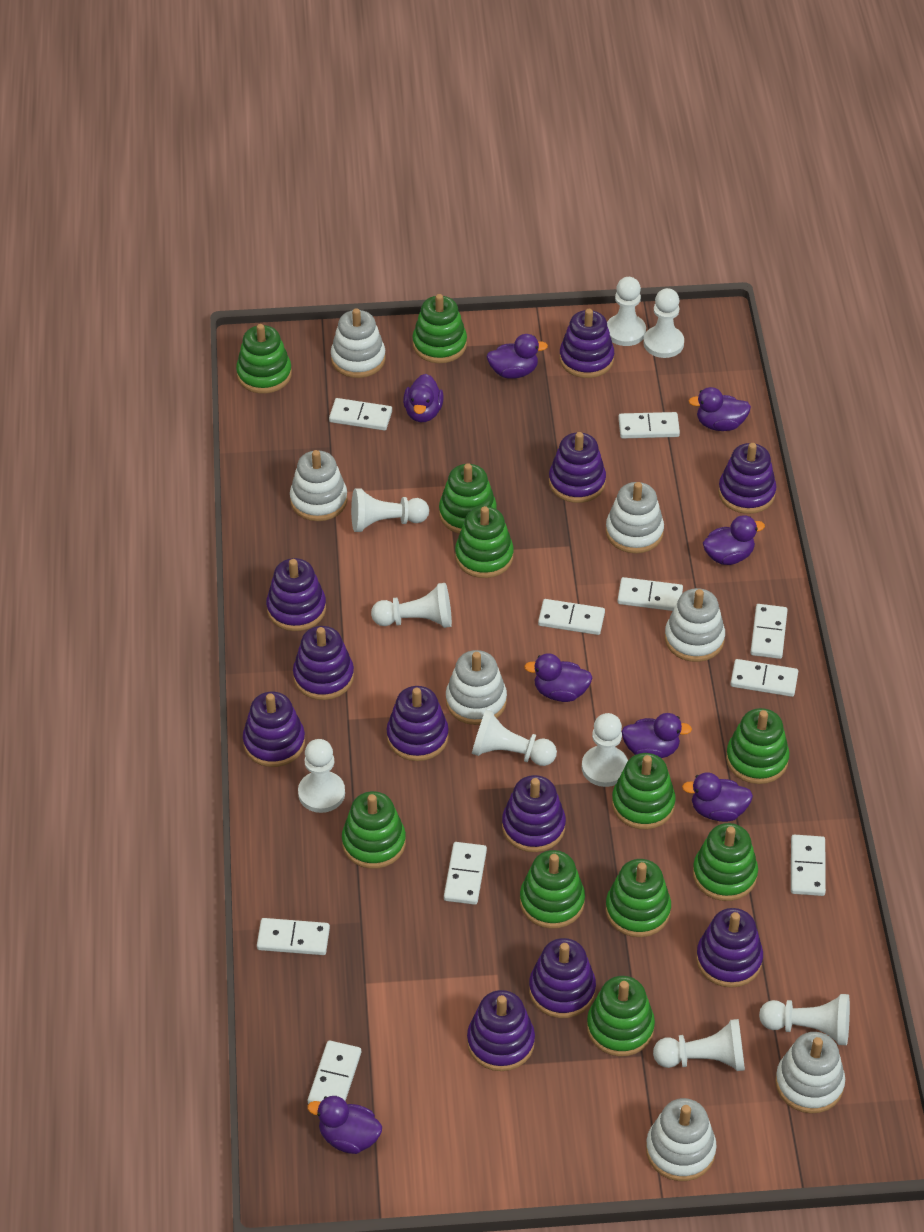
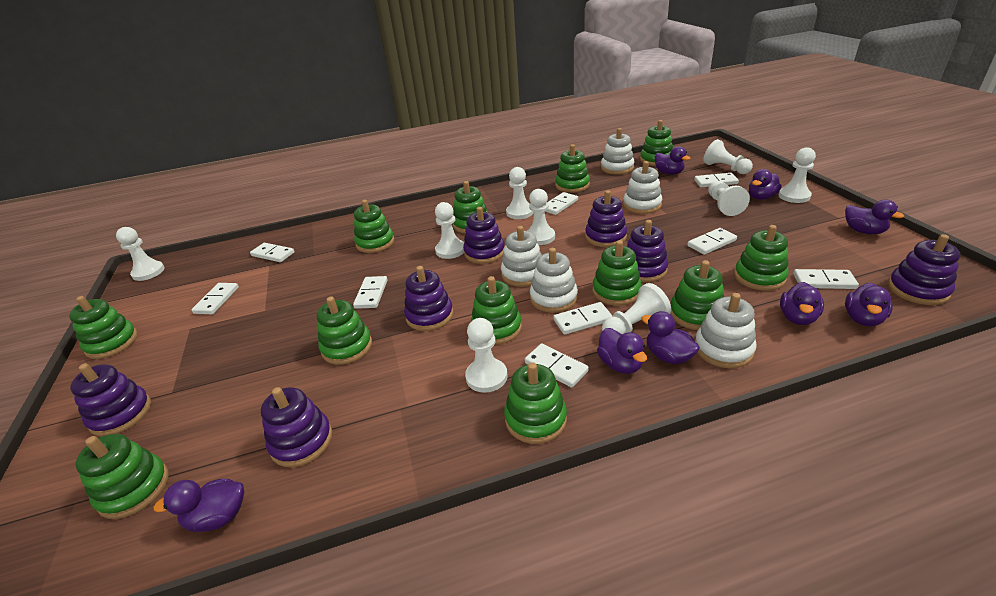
green stacking toy: [236,324,292,394] [342,791,406,869] [412,294,467,363] [439,463,497,534] [455,506,514,578] [520,850,585,929] [587,976,655,1057] [606,859,671,937] [612,753,676,829] [693,823,758,901] [726,708,789,784] = 11 -> [69,296,138,359] [75,434,169,519] [317,296,372,365] [354,200,394,253] [453,181,488,233] [471,276,522,345] [504,362,567,444] [555,144,590,193] [593,240,642,306] [640,120,673,166] [670,260,724,330] [734,225,789,291] = 12
purple stacking toy: [243,692,305,767] [266,558,326,631] [293,626,354,700] [387,686,449,761] [467,990,535,1071] [502,775,566,852] [529,938,596,1018] [549,432,606,503] [559,309,614,378] [696,908,763,988] [718,443,777,514] = 11 -> [70,363,151,437] [261,387,332,467] [404,266,453,331] [463,207,504,264] [585,190,627,247] [627,220,668,282] [888,234,960,305] = 7
white domino: [257,918,330,955] [308,1040,361,1104] [329,398,392,431] [444,842,487,905] [538,599,605,635] [617,577,683,611] [618,412,680,439] [731,659,798,697] [750,604,788,659] [791,835,826,896] = 10 -> [192,283,239,314] [250,243,294,262] [353,276,388,309] [525,343,589,388] [545,192,578,215] [553,302,613,335] [687,228,737,255] [694,173,739,187] [793,269,859,289] = 9
white stacking toy: [290,450,348,521] [331,308,386,378] [446,650,507,725] [606,482,664,554] [646,1098,716,1181] [665,588,725,662] [775,1032,845,1114] = 7 -> [501,226,542,287] [530,248,578,313] [601,128,635,175] [623,161,662,214] [695,293,757,368] = 5

